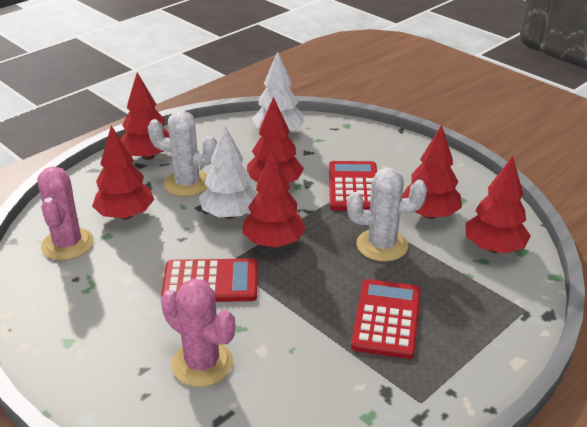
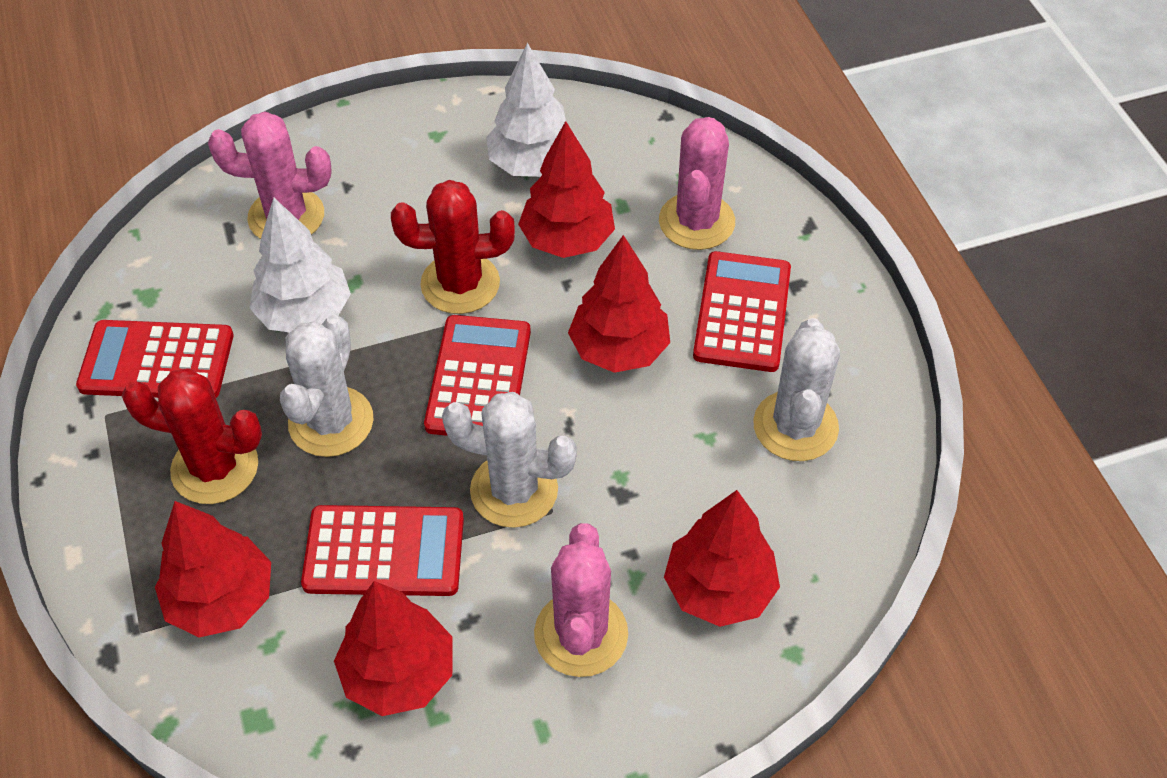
pink cactus: [37,167,94,260] [161,278,235,387] = 2 -> [208,112,332,239] [534,523,628,677] [659,117,735,250] = 3
red cactus: none = 0 -> [121,368,262,504] [391,180,515,314] = 2
red calculator: [161,258,258,302] [329,161,377,211] [351,279,421,359] = 3 -> [76,320,233,398] [301,505,464,596] [424,315,531,436] [693,251,791,372] = 4
red tree: [92,126,154,219] [120,72,169,160] [242,151,306,247] [247,97,304,183] [402,125,462,219] [466,156,531,253] = 6 -> [155,501,271,638] [334,581,453,716] [518,121,615,258] [568,235,670,373] [664,490,780,627] = 5
white cactus: [148,111,217,196] [347,168,427,262] = 2 -> [280,315,374,457] [442,392,577,528] [753,318,840,461] = 3

